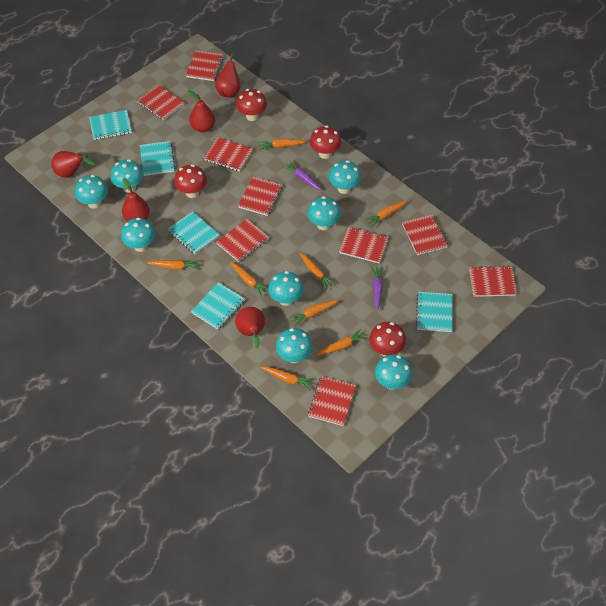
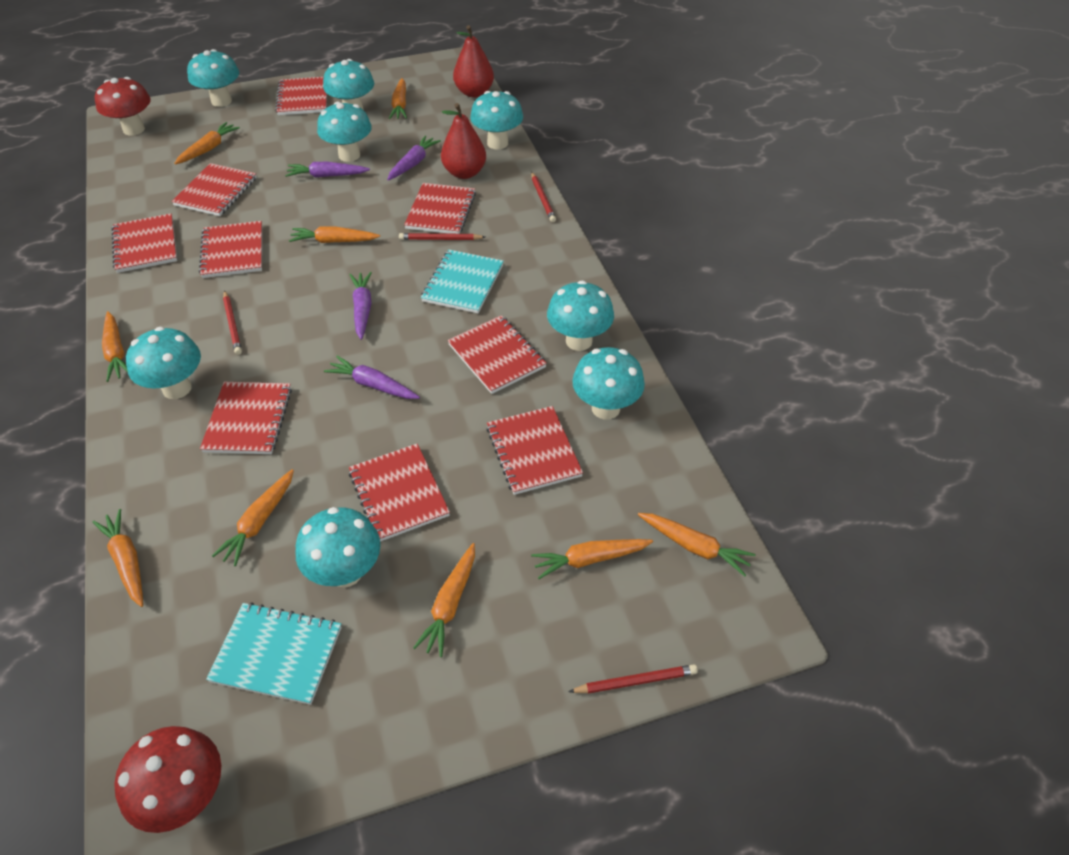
orange carrot: [147,260,200,270] [230,262,268,297] [259,138,307,150] [260,366,315,391] [289,299,339,326] [299,253,336,290] [316,329,368,356] [365,200,408,227] = 8 -> [93,509,143,607] [102,311,128,382] [174,122,240,165] [212,469,294,566] [289,226,380,243] [389,78,407,119] [413,543,475,657] [531,539,653,579] [638,513,756,577] = 9
purple carrot: [282,161,322,190] [371,266,383,311] = 2 -> [285,162,370,178] [324,356,420,399] [349,272,372,340] [387,136,441,180] = 4
red mushroom: [174,164,207,198] [236,89,267,121] [310,126,341,159] [369,322,406,356] = 4 -> [95,77,151,135] [114,726,221,833] = 2
red pear: [51,151,96,178] [122,178,150,222] [188,90,215,132] [215,53,240,98] [235,307,265,349] = 5 -> [441,103,486,179] [453,25,494,97] = 2
red pencil: none = 0 -> [223,290,242,355] [399,233,485,240] [531,172,556,222] [568,664,698,694] = 4
turquoise notebook: [89,110,132,140] [140,141,175,176] [168,211,220,254] [191,282,245,329] [416,292,453,332] = 5 -> [206,602,342,705] [421,250,504,313] = 2

